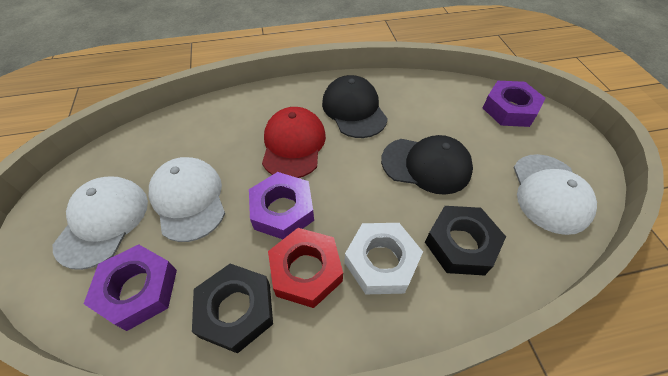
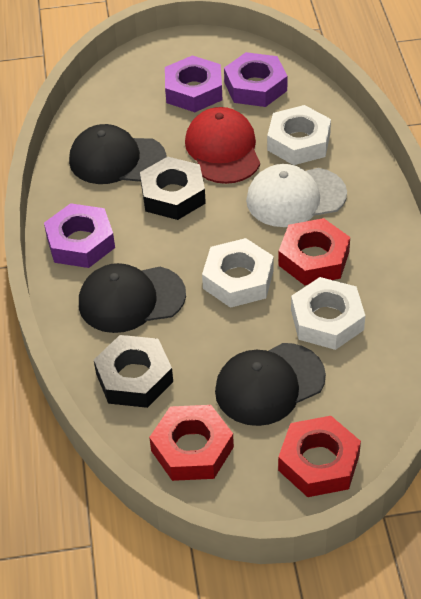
black cap: [322,75,388,138] [381,135,473,195] = 2 -> [69,124,166,184] [79,263,186,333] [215,343,326,426] = 3
red nut: [268,228,343,308] = 1 -> [149,405,234,481] [278,218,350,285] [278,416,361,497] = 3
white cap: [53,177,148,270] [149,157,225,242] [513,154,597,235] = 3 -> [246,164,347,227] = 1
white nut: [344,223,423,294] = 1 -> [202,238,274,308] [267,105,331,165] [291,277,365,350] = 3

